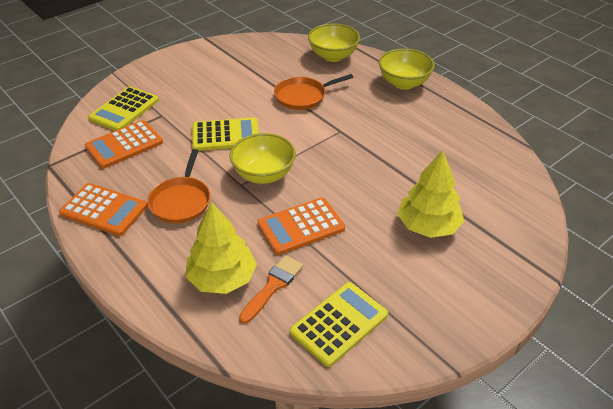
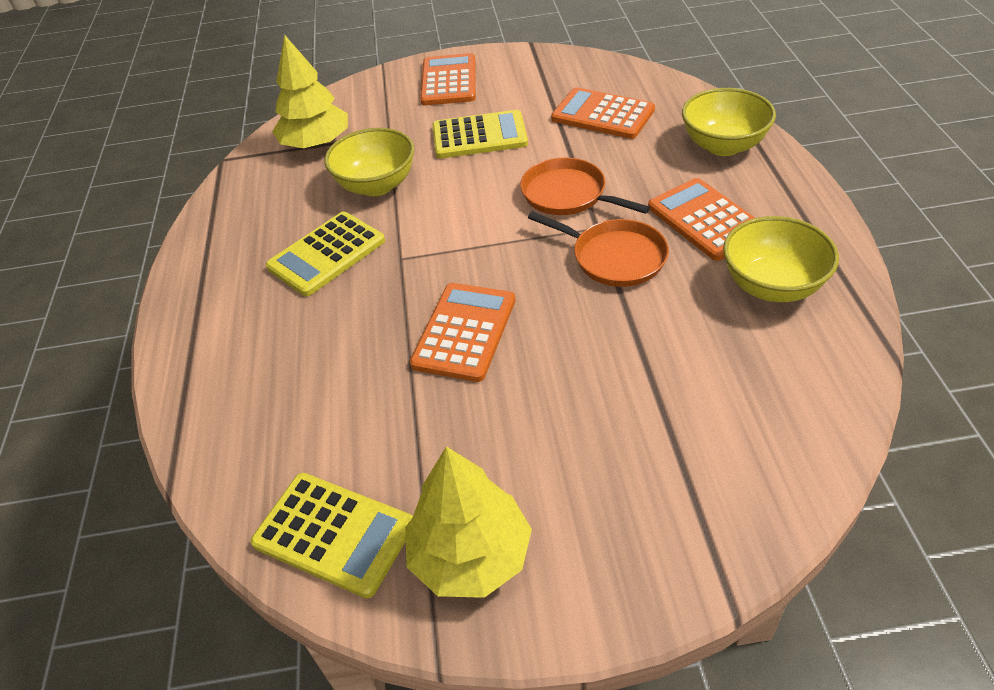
orange brush: [239,255,303,324] = 1 -> none = 0
orange calculator: [59,183,147,236] [85,120,163,169] [257,198,345,255] = 3 -> [410,283,515,382] [420,53,476,105] [551,87,655,139] [648,178,755,261] = 4

